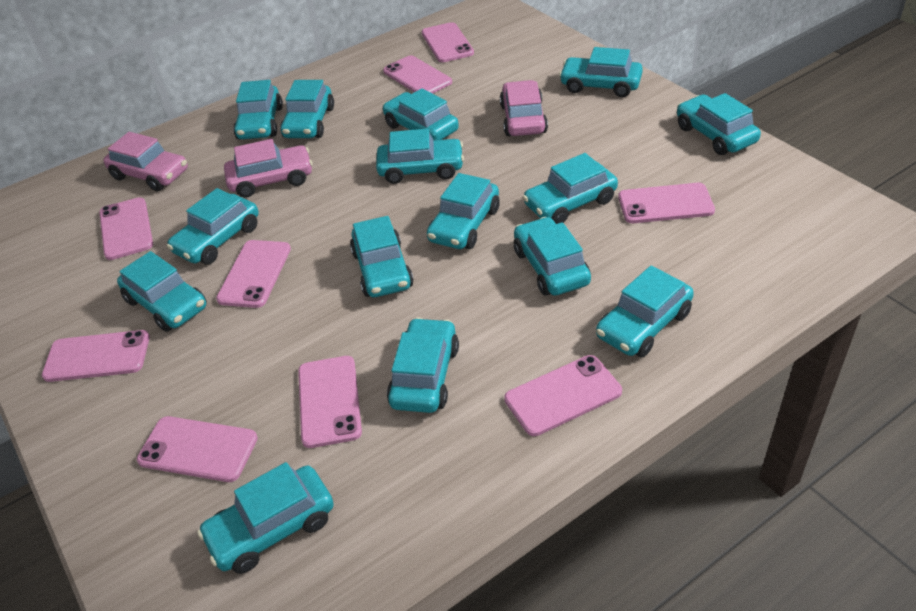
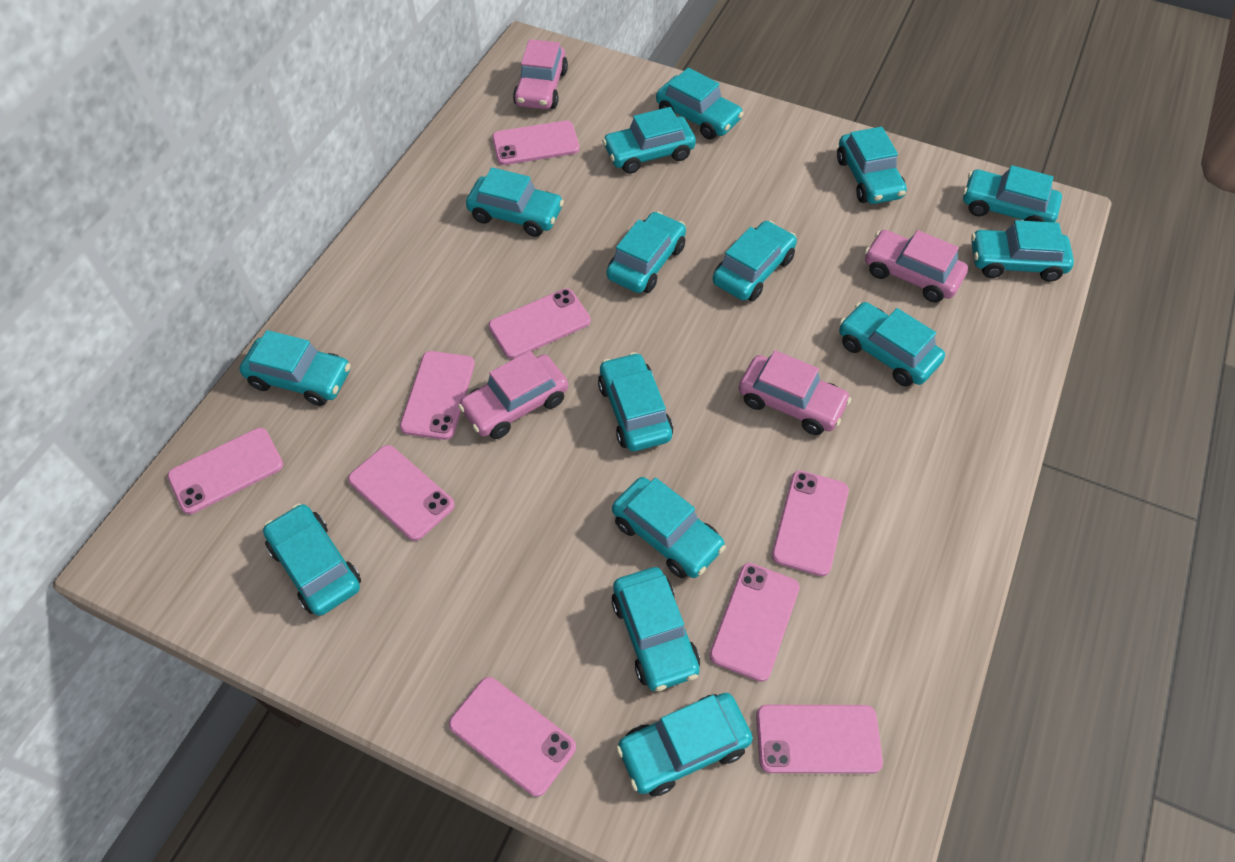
pink car: [103,132,188,191] [224,139,313,198] [500,80,548,136] = 3 -> [458,351,568,439] [513,39,568,109] [738,350,851,435] [865,230,968,302] = 4

